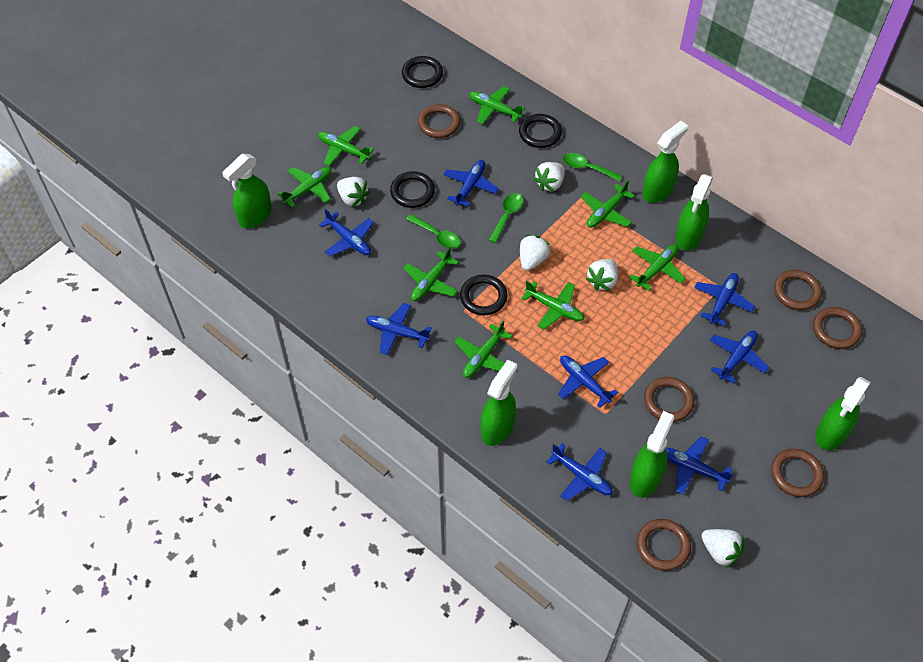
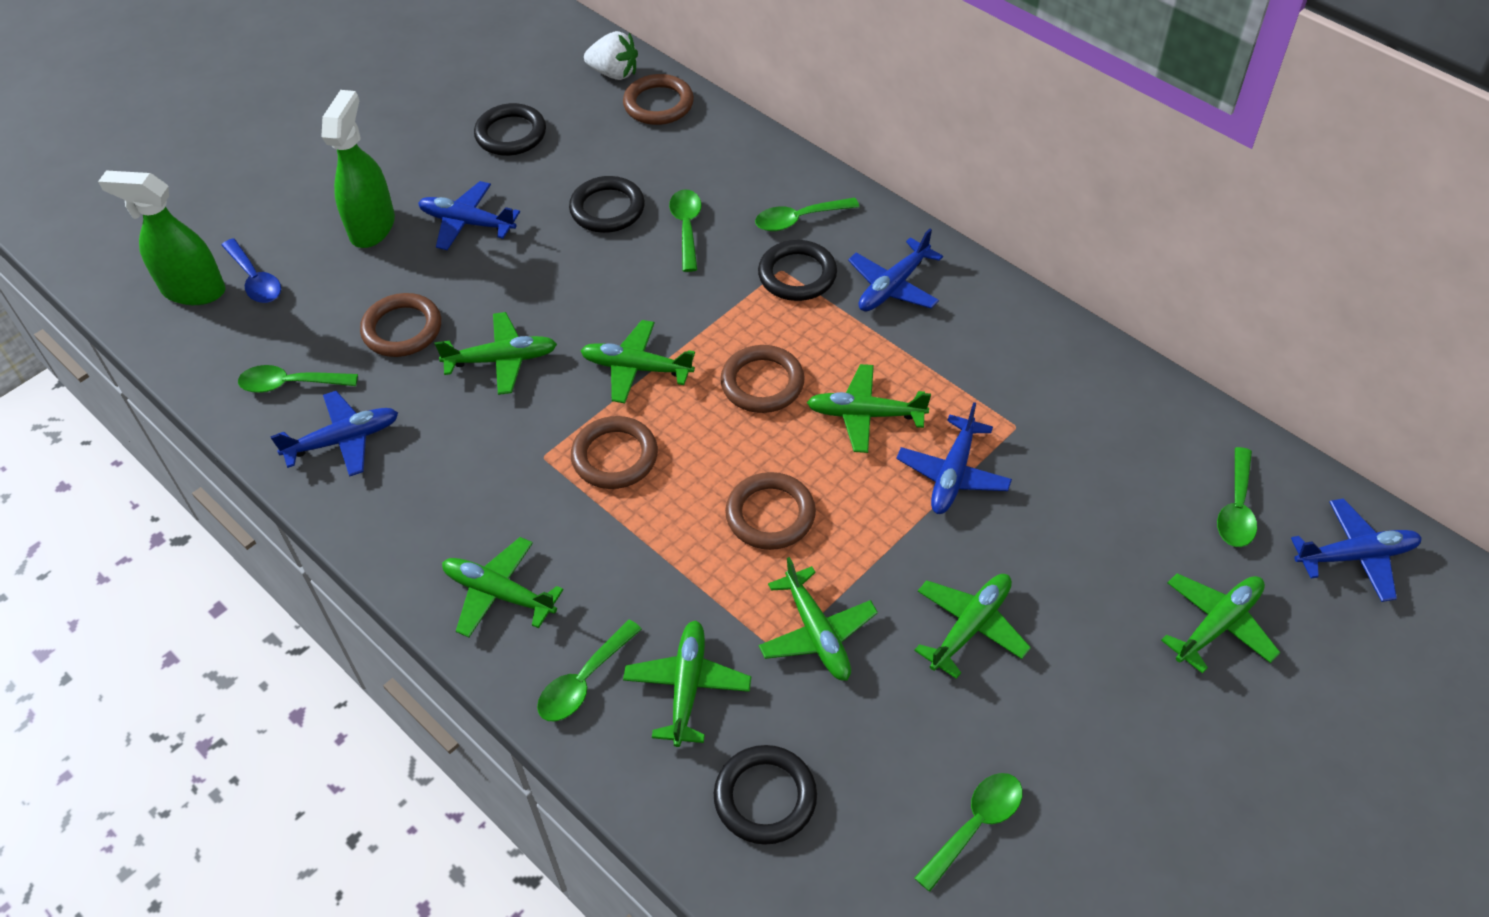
blue plane: [319,209,374,256] [366,303,432,355] [443,160,499,207] [547,443,613,501] [558,355,618,408] [666,436,733,495] [694,273,755,326] [710,330,769,383] = 8 -> [270,391,398,476] [418,181,520,250] [848,229,943,311] [896,402,1012,514] [1291,498,1422,602] = 5
blue spoon: none = 0 -> [221,239,281,303] = 1
brown ring: [418,104,460,138] [637,519,691,571] [644,377,695,422] [771,449,824,497] [774,270,822,310] [813,307,862,349] = 6 -> [360,293,441,357] [571,416,658,489] [623,74,694,125] [720,345,805,413] [725,472,816,550] = 5
green spoon: [406,214,461,249] [489,193,523,243] [563,153,622,181] = 3 -> [238,365,358,393] [537,619,642,721] [669,189,702,272] [755,198,859,231] [914,773,1023,892] [1217,447,1257,547] = 6
green spray bottle: [222,153,272,228] [481,359,517,446] [630,411,674,498] [642,121,688,203] [675,174,713,250] [816,377,871,450] = 6 -> [98,171,225,305] [321,90,395,248] = 2
white strawberry: [337,177,370,207] [520,235,551,271] [533,162,565,192] [586,259,618,291] [701,529,744,568] = 5 -> [584,31,638,80] = 1

